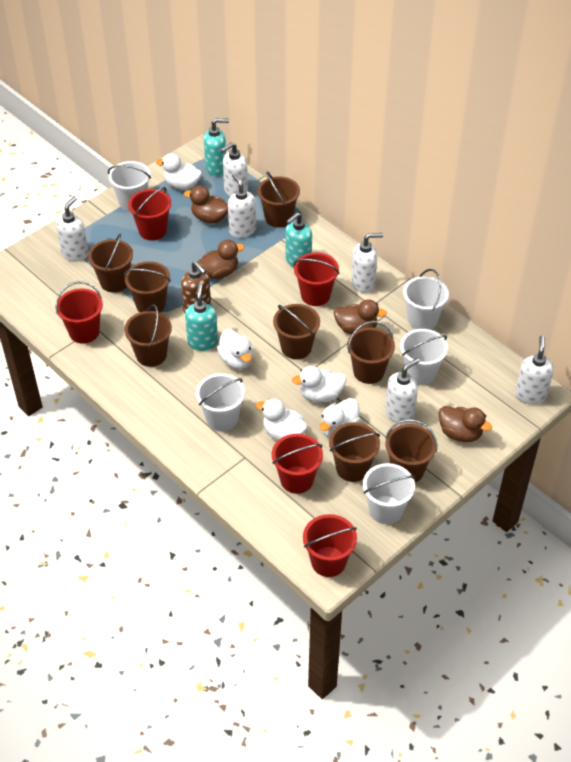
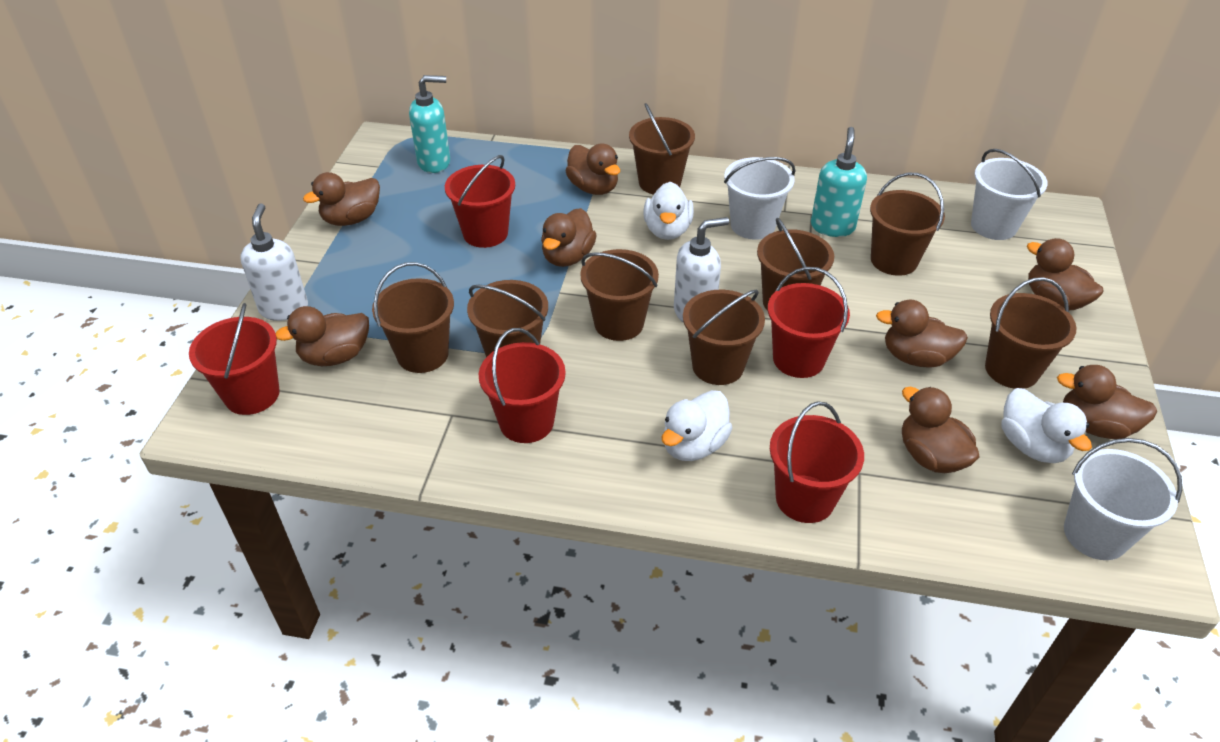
brown duck: [184,186,228,223] [198,240,244,279] [334,299,387,334] [439,406,492,442] = 4 -> [276,306,369,366] [303,172,380,226] [541,208,597,267] [565,143,620,195] [876,300,968,368] [902,387,979,473] [1027,238,1103,310] [1057,365,1157,439] = 8
brown soap dispenser: [181,261,211,313] = 1 -> none = 0
turquoise soap dispenser: [185,283,218,351] [204,118,229,176] [285,212,312,267] = 3 -> [409,75,450,173] [811,127,867,237] = 2
white bucket: [108,161,151,212] [196,373,245,431] [363,463,415,524] [400,329,448,385] [403,269,449,330] = 5 -> [724,157,796,240] [971,149,1048,240] [1064,438,1182,560] = 3
white duck: [156,153,202,190] [217,329,253,369] [256,398,307,441] [292,366,346,402] [319,398,361,438] = 5 -> [643,182,694,240] [662,390,732,461] [1002,388,1092,463] = 3
white soap dispenser: [56,196,89,262] [220,142,248,197] [228,173,256,238] [351,233,383,293] [385,358,420,424] [515,336,554,404] = 6 -> [240,203,308,321] [674,217,729,323] = 2

